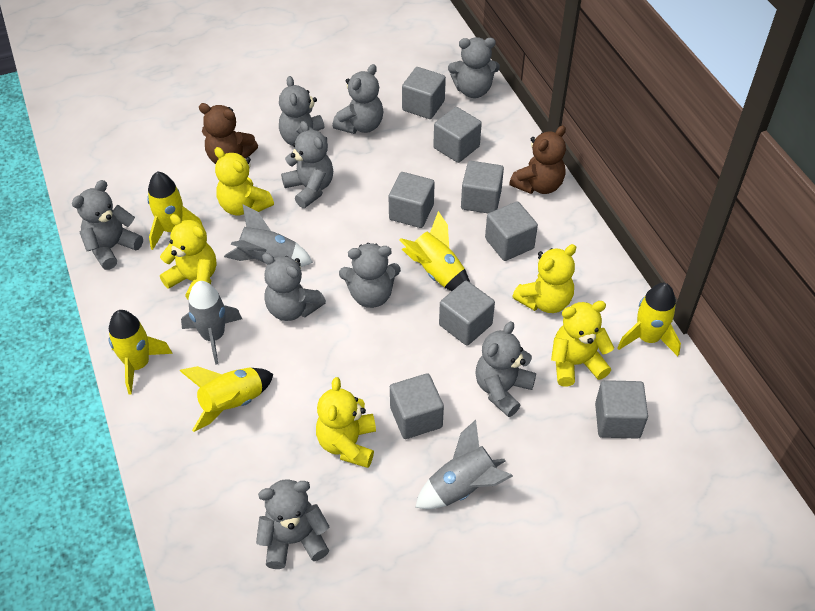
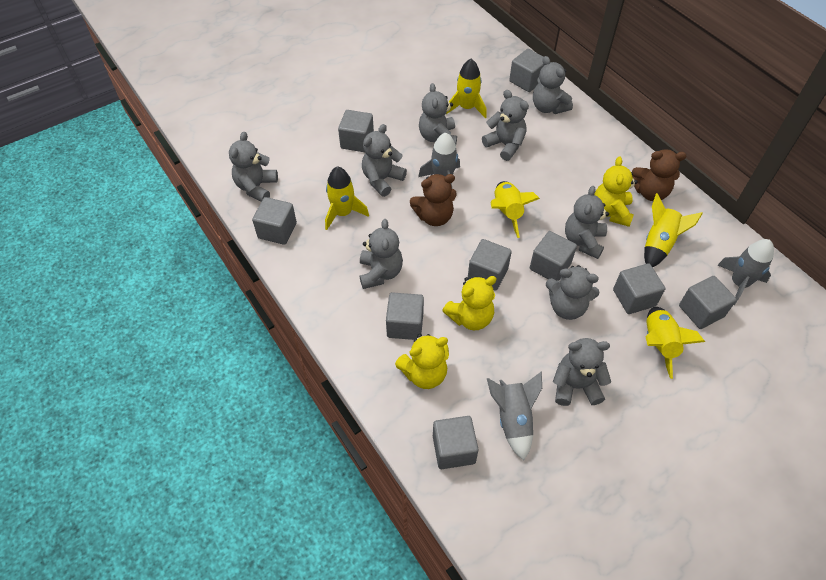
grey cube: [388,172,435,228] [390,373,444,439] [402,67,446,119] [433,107,482,163] [439,280,495,346] [461,161,504,213] [485,201,538,261] [595,380,648,439] = 8 -> [252,197,297,245] [338,110,374,152] [386,292,424,340] [433,416,478,469] [468,239,512,290] [509,49,544,92] [530,231,577,281] [613,263,665,314] [679,276,737,329] = 9
yellow teddy bear: [160,214,216,300] [214,147,274,216] [316,377,376,468] [512,244,576,313] [551,301,614,387] = 5 -> [395,334,449,389] [442,276,497,330] [594,157,638,227] = 3

